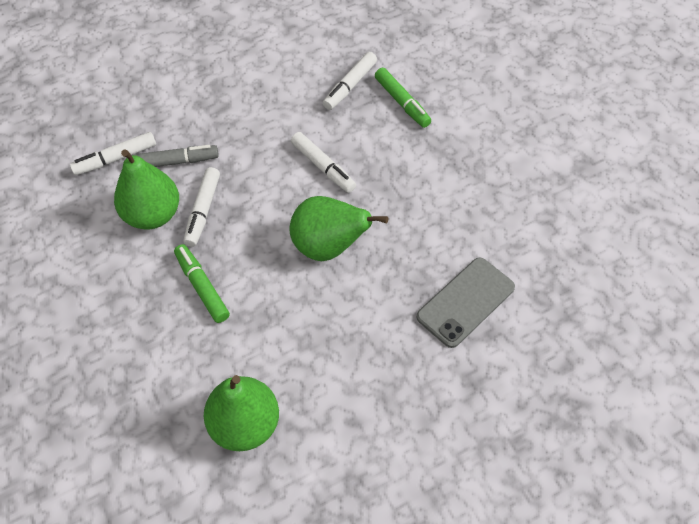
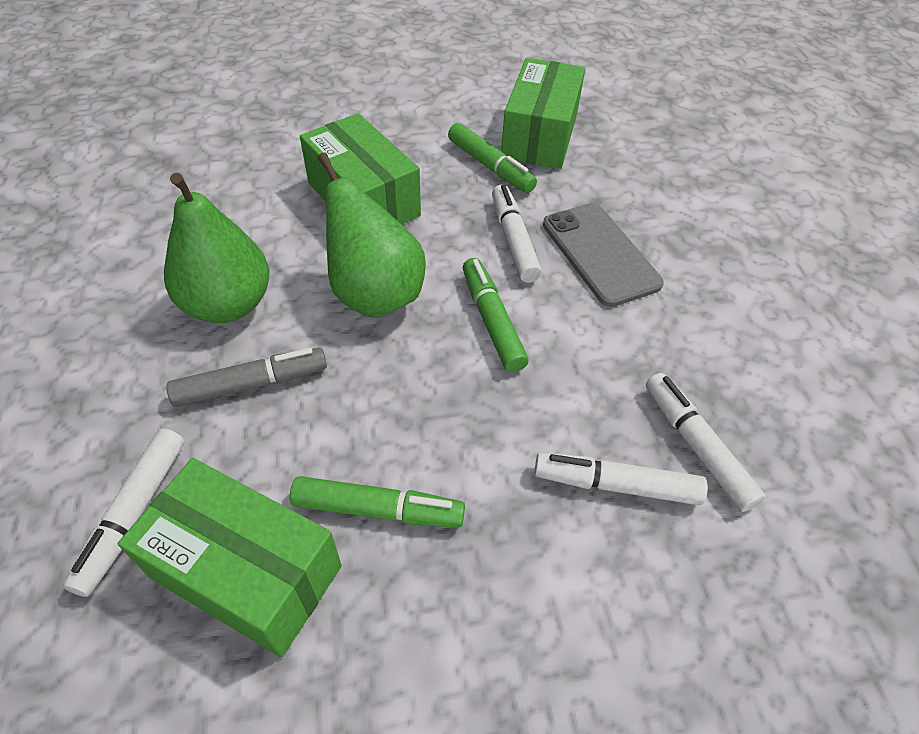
green box: none = 0 -> [118,458,342,657] [300,113,421,225] [501,58,585,169] = 3
green marker: [174,244,230,323] [375,68,431,128] = 2 -> [290,476,465,528] [448,123,537,193] [463,258,529,372] = 3
green pear: [114,149,179,229] [204,375,279,451] [289,196,388,261] = 3 -> [164,173,269,323] [318,152,426,318] = 2

